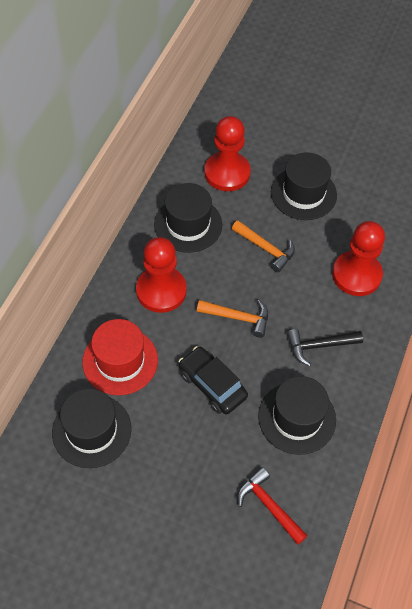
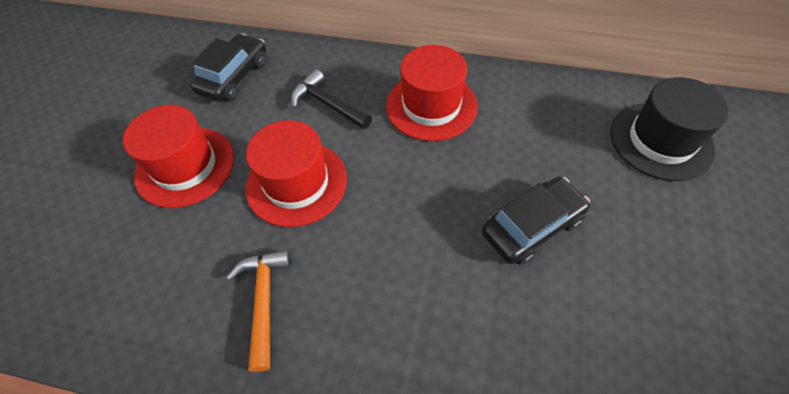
black car: [179,346,248,415] = 1 -> [190,34,267,102] [482,177,590,265] = 2
black hat: [52,388,131,468] [154,183,222,253] [258,376,336,455] [271,152,337,220] = 4 -> [610,77,729,181] = 1
orange hammer: [197,300,268,338] [232,221,295,272] = 2 -> [227,250,292,372] = 1
red hammer: [237,467,308,545] = 1 -> none = 0
red hat: [82,319,158,395] = 1 -> [123,105,234,208] [246,120,347,227] [386,45,478,141] = 3
red pawn: [136,237,187,313] [204,116,251,191] [332,221,385,296] = 3 -> none = 0

